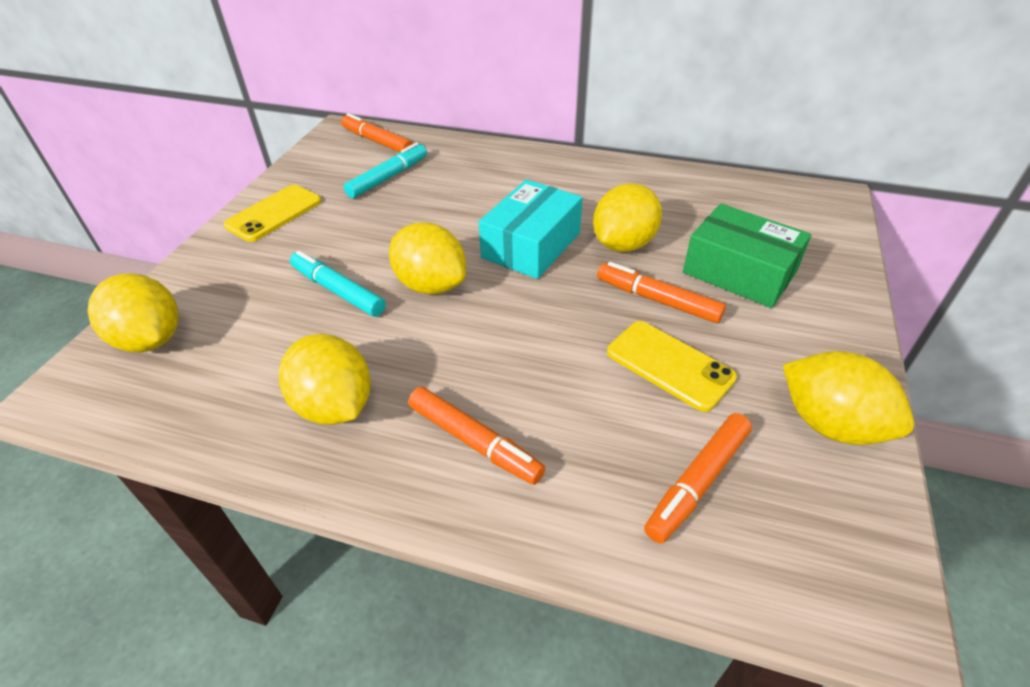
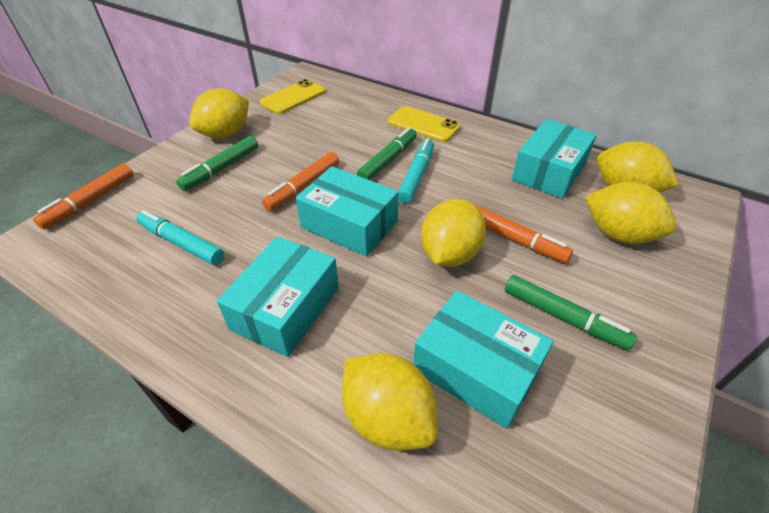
green box: [683,203,811,308] = 1 -> none = 0
green marker: none = 0 -> [176,136,258,191] [357,127,417,180] [505,275,637,351] = 3
orange marker: [341,113,413,152] [408,387,545,485] [597,262,726,323] [644,413,752,543] = 4 -> [33,163,134,229] [262,152,339,211] [474,204,573,263] = 3
turquoise box: [479,180,583,279] = 1 -> [217,236,339,357] [296,166,398,257] [413,290,554,429] [512,119,597,199] = 4

